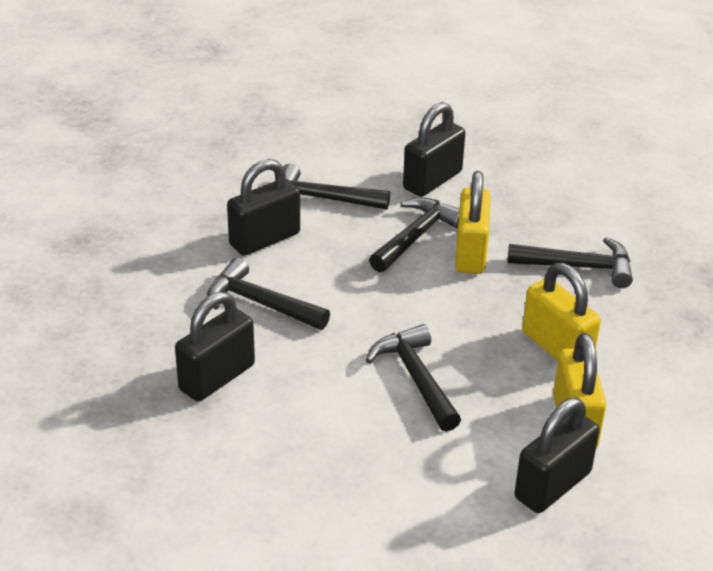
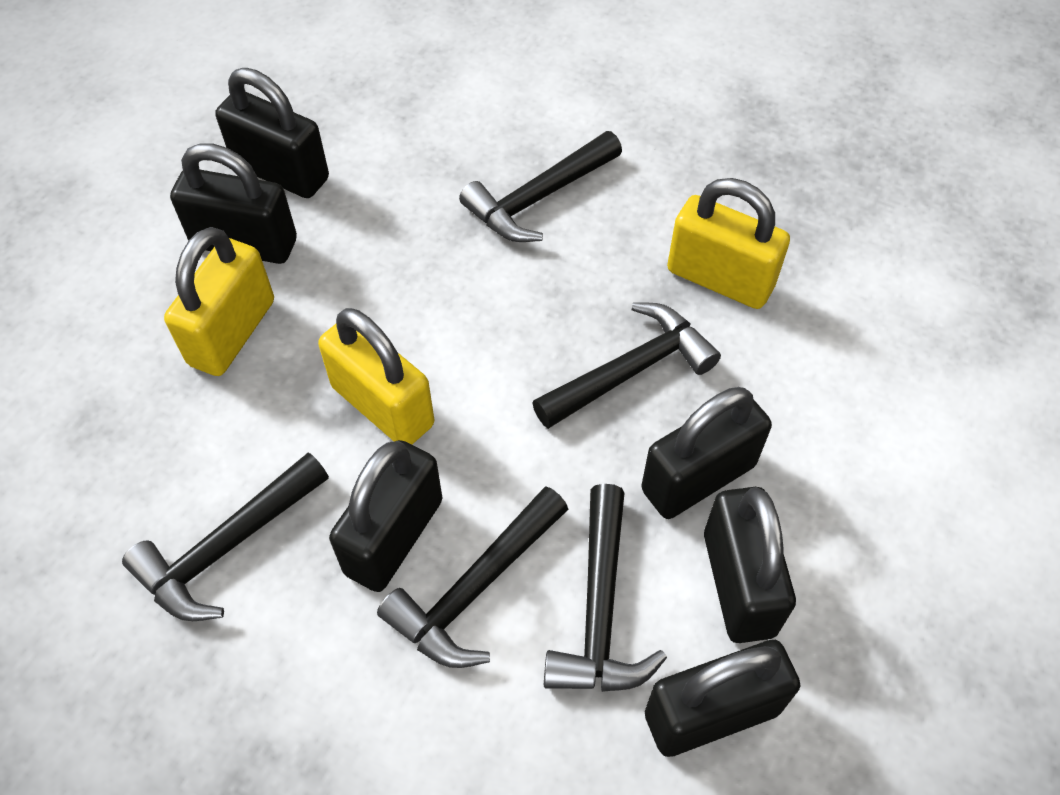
black padlock: [175,292,255,402] [227,159,300,256] [403,102,465,197] [514,398,599,513] = 4 -> [170,143,297,264] [215,68,329,198] [329,440,442,592] [641,387,772,519] [645,640,800,757] [704,487,796,643] = 6

